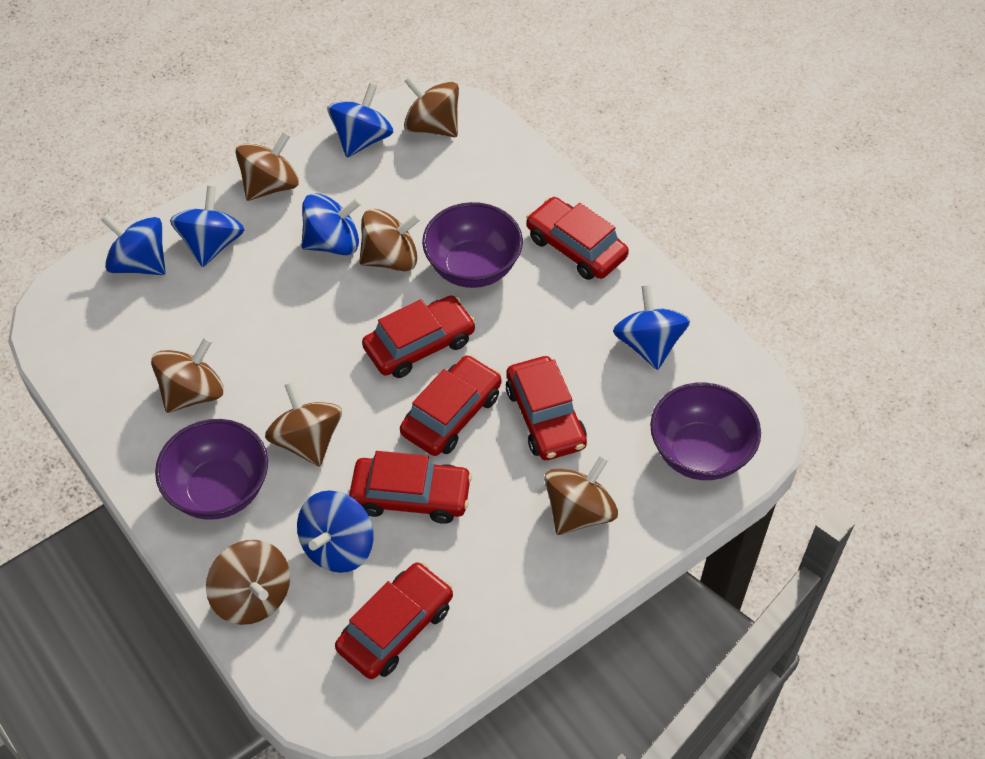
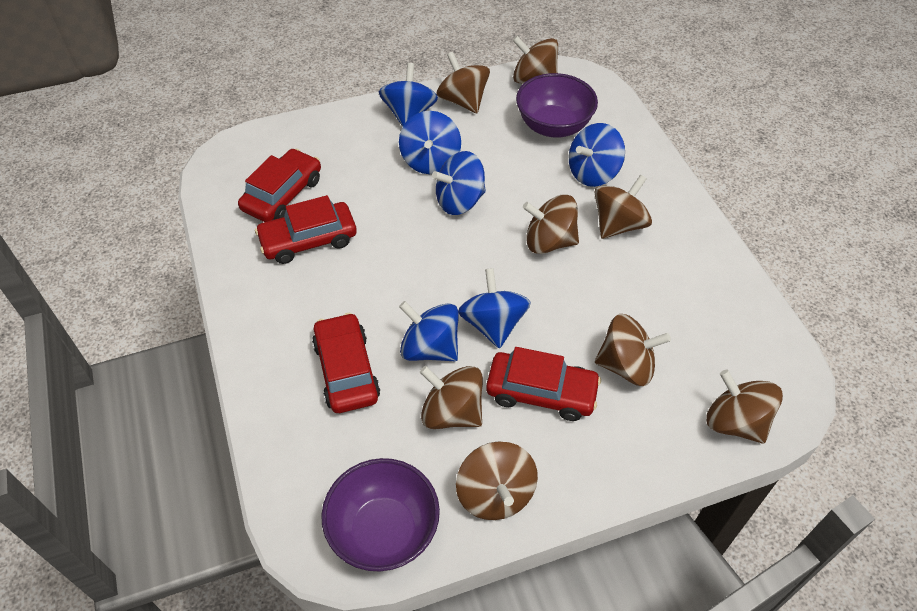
brown spinning top: [151,337,224,413] [206,540,290,625] [235,132,299,201] [265,382,342,467] [359,209,421,271] [404,76,459,137] [544,455,618,535] = 7 -> [420,366,483,429] [437,52,490,113] [456,442,538,520] [513,36,558,83] [523,195,579,254] [594,174,652,239] [595,314,671,386] [706,370,783,444] = 8
purple bowl: [155,419,268,520] [422,202,523,288] [650,383,761,480] = 3 -> [321,458,440,571] [516,73,598,138] = 2
red car: [335,562,453,679] [349,451,472,524] [362,295,476,378] [400,355,501,456] [506,356,587,460] [526,197,629,280] = 6 -> [238,149,321,222] [255,195,357,264] [312,313,380,413] [486,347,601,421] = 4

